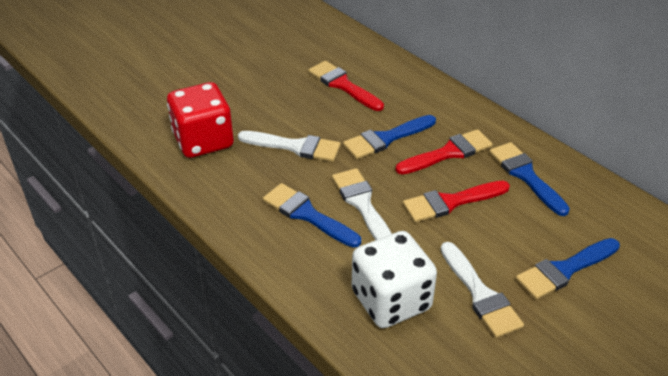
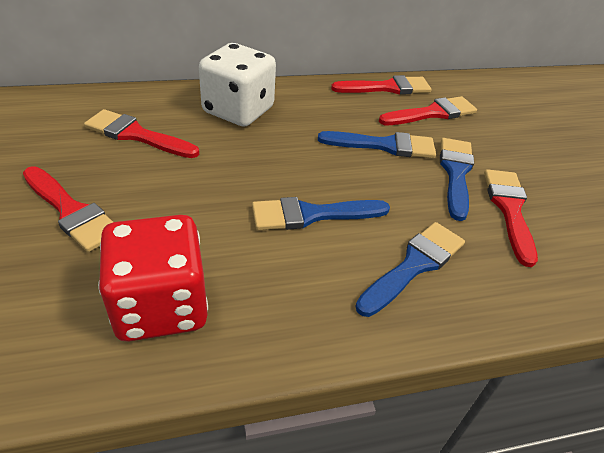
red brush: [308,61,384,111] [396,129,493,174] [403,181,510,222] = 3 -> [23,166,113,252] [84,109,199,158] [331,75,432,95] [379,96,477,125] [484,169,538,267] = 5
white brush: [238,131,341,162] [332,168,392,240] [440,242,524,338] = 3 -> none = 0

